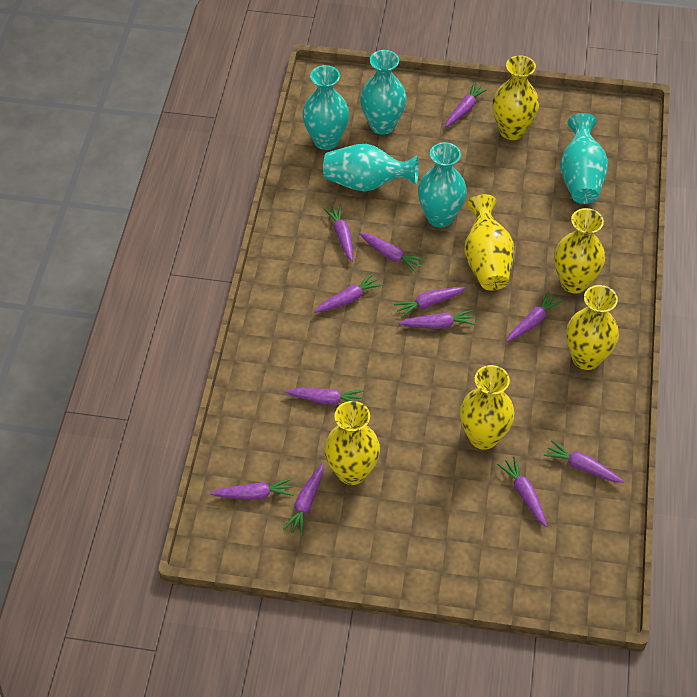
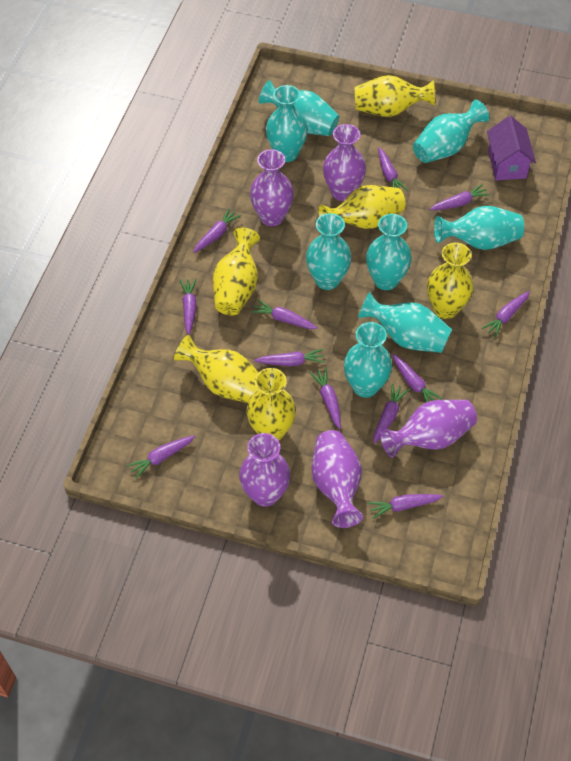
purple house: none = 0 -> [487,116,536,181] = 1
purple vase: none = 0 -> [239,433,290,507] [250,149,294,226] [312,430,363,528] [323,124,366,201] [380,400,477,458] = 5
turquoise vase: [302,65,349,150] [323,144,419,191] [360,50,407,135] [418,142,467,227] [560,113,608,204] = 5 -> [259,80,339,136] [266,85,308,162] [306,213,351,290] [344,322,392,398] [358,292,452,353] [366,214,412,290] [413,100,489,163] [434,206,524,250] = 8

